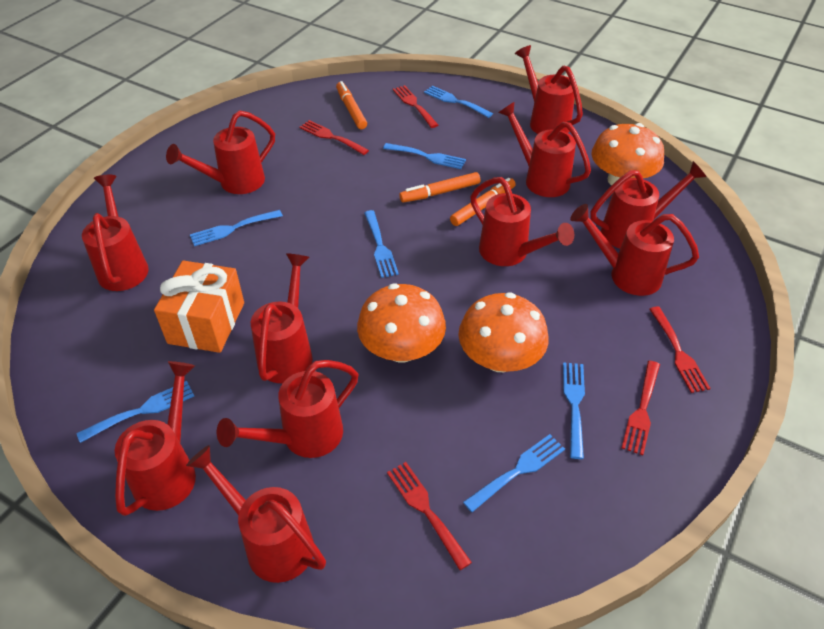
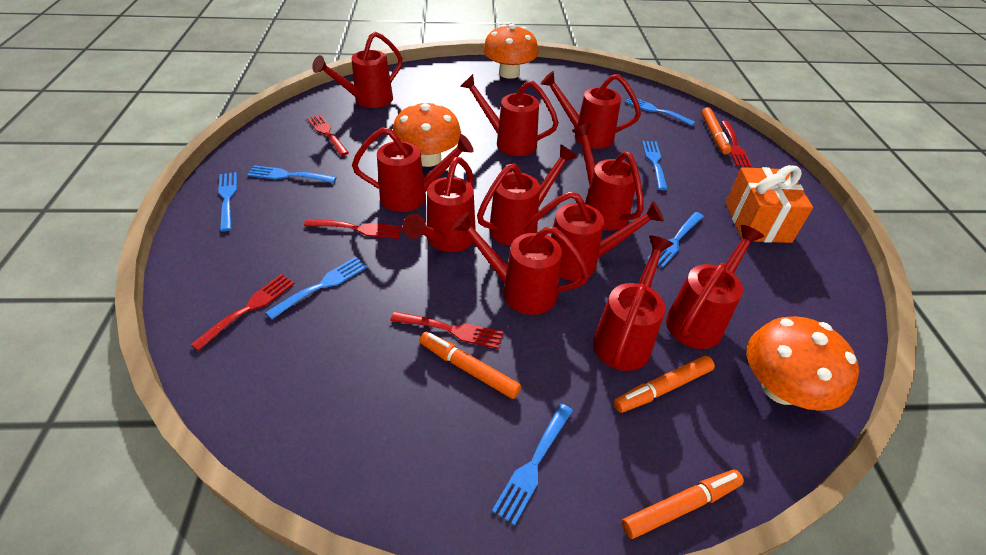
orange marker: [336,81,367,129] [399,172,480,203] [450,178,516,226] = 3 -> [419,332,521,399] [614,356,715,413] [622,470,744,539] [701,107,731,155] = 4

